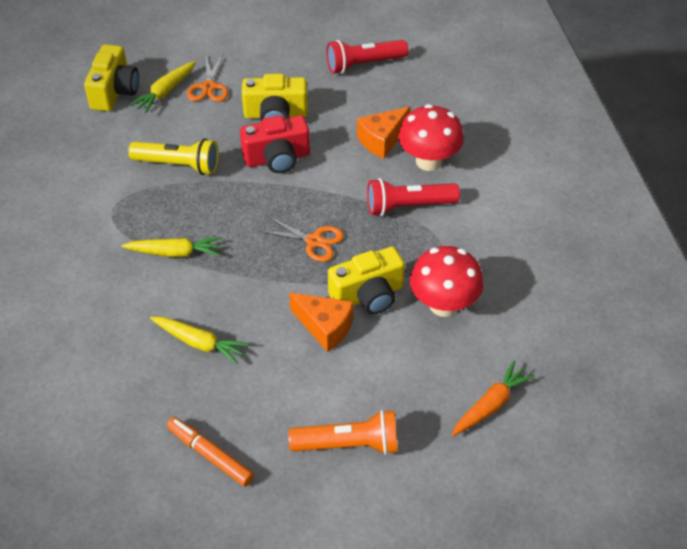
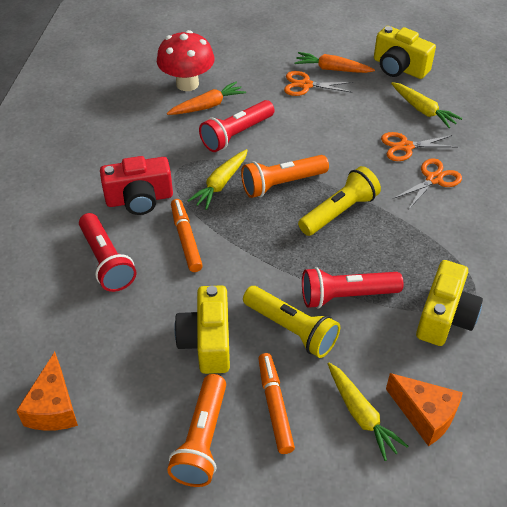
orange carrot: [451,361,535,436] = 1 -> [167,82,246,115] [294,52,375,73] = 2
orange flashlight: [288,410,398,455] = 1 -> [167,374,226,487] [241,155,329,198] = 2
orange marker: [167,417,254,486] = 1 -> [171,199,203,272] [258,353,295,454] = 2
orange scissors: [187,55,228,102] [258,216,344,262] = 2 -> [284,71,353,96] [381,132,457,161] [393,158,462,210] = 3
red flashlight: [326,40,408,74] [367,178,460,216] = 2 -> [79,213,137,292] [199,100,275,152] [302,267,403,309] = 3
red mushroom: [398,104,464,171] [410,246,484,317] = 2 -> [157,30,214,91] = 1
yellow flashlight: [128,139,219,175] = 1 -> [243,286,340,358] [298,166,381,236] = 2

